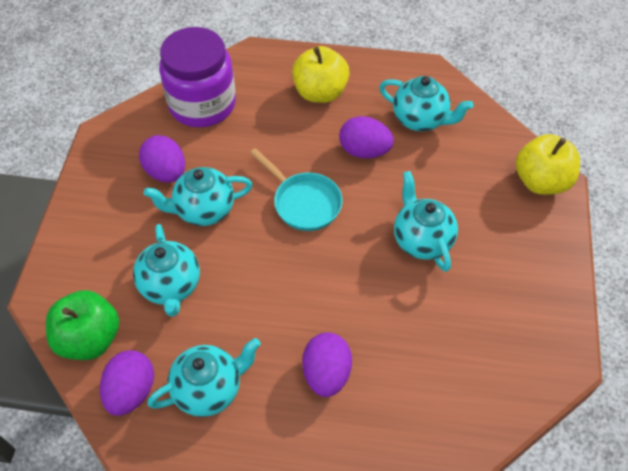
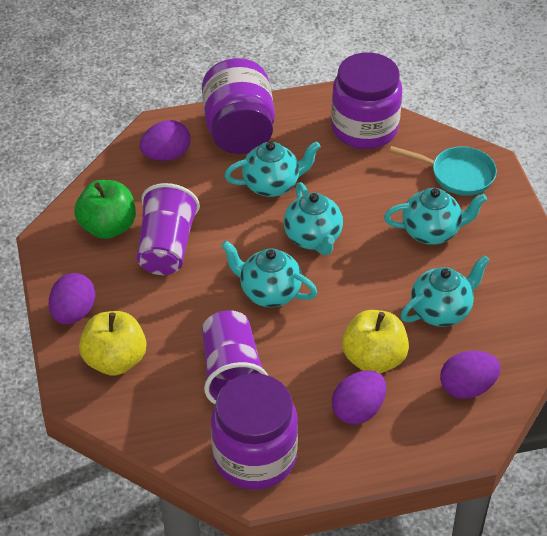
purple cup: none = 0 -> [137,183,200,275] [202,310,268,404] = 2
purple jar: [159,27,236,127] = 1 -> [202,58,275,154] [211,373,298,490] [331,52,402,149] = 3

